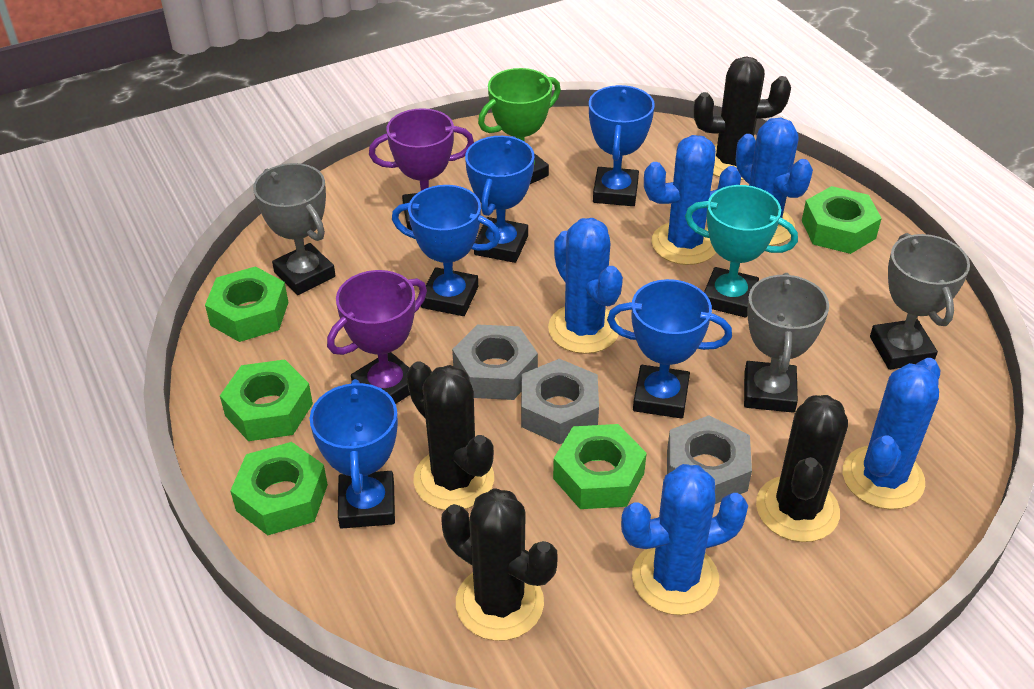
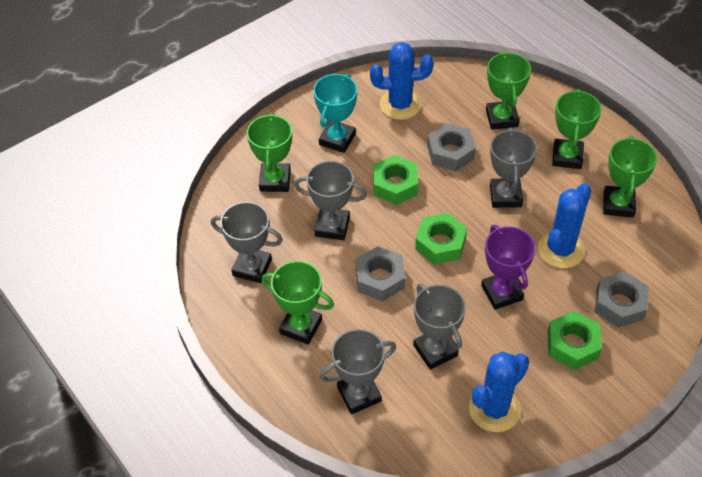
black cactus: [406,361,494,510] [441,488,558,641] [694,56,791,180] [756,395,848,542] = 4 -> none = 0
blue cactus: [548,218,623,354] [621,464,748,615] [644,135,741,265] [736,118,813,246] [843,358,940,509] = 5 -> [370,42,433,120] [469,351,529,432] [538,183,591,268] = 3
blue trophy: [310,379,398,528] [392,185,501,316] [465,136,534,263] [589,85,655,206] [607,279,732,419] = 5 -> none = 0
green nut: [205,266,289,342] [220,359,313,441] [230,442,328,535] [553,424,647,509] [802,186,882,254] = 5 -> [373,155,418,205] [415,213,467,265] [547,311,602,370] = 3
green trophy: [478,68,561,184] = 1 -> [247,113,292,192] [261,261,334,345] [486,51,531,130] [552,89,602,169] [603,136,657,217] = 5
grey trophy: [253,163,336,295] [744,273,829,413] [870,233,970,370] = 3 -> [211,202,283,283] [294,161,367,240] [320,329,396,414] [413,284,466,370] [490,128,537,208] = 5
purple trophy: [327,270,427,404] [369,108,474,230] = 2 -> [481,225,536,310] = 1

